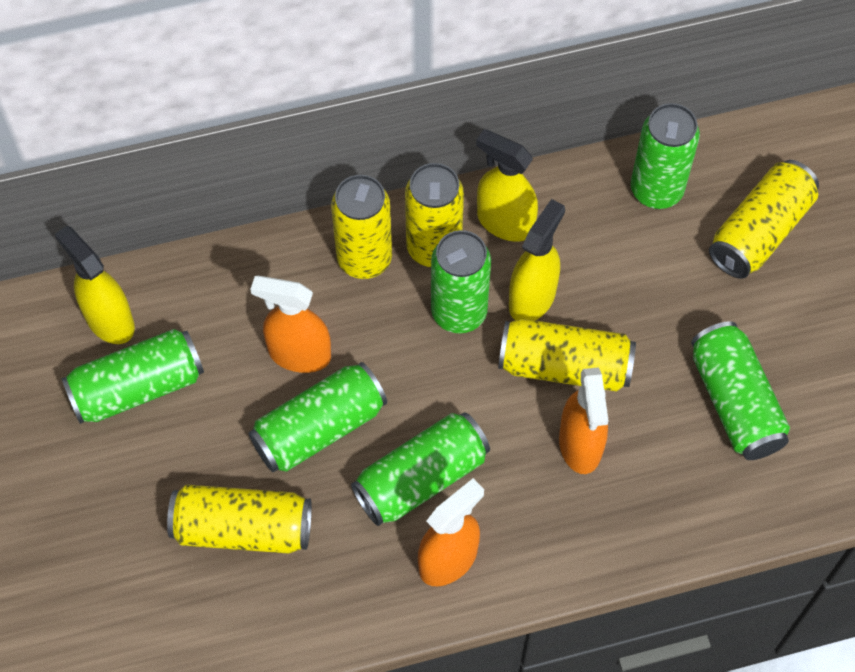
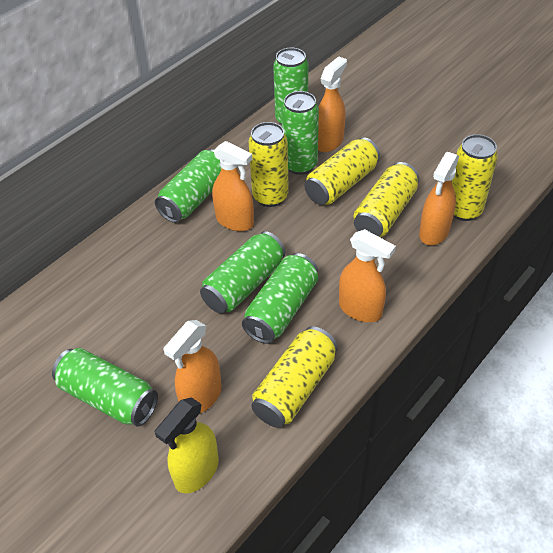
orange spray bottle: [250,276,331,373] [418,478,484,586] [559,367,609,474] = 3 -> [163,320,222,413] [212,141,254,231] [318,56,347,152] [339,229,396,322] [419,152,459,245] = 5
yellow spray bottle: [55,226,135,344] [476,129,538,242] [509,199,565,320] = 3 -> [155,397,219,493] = 1

